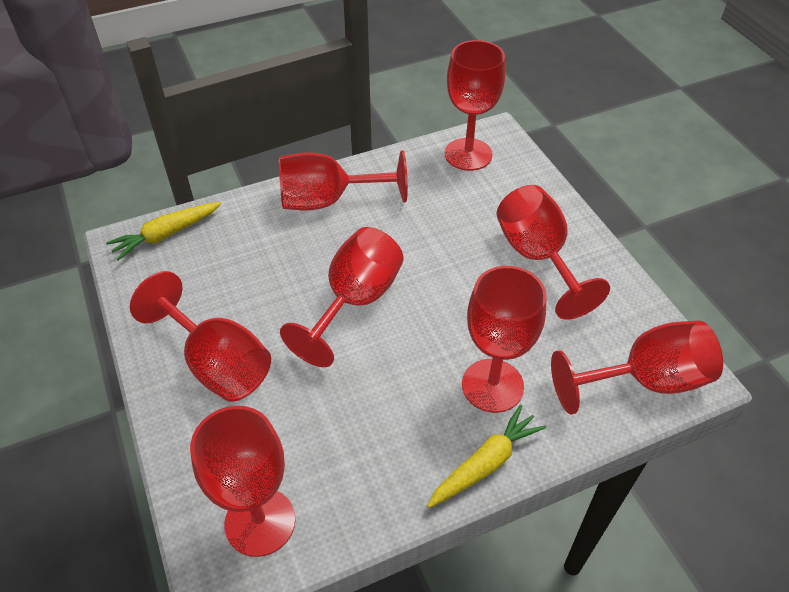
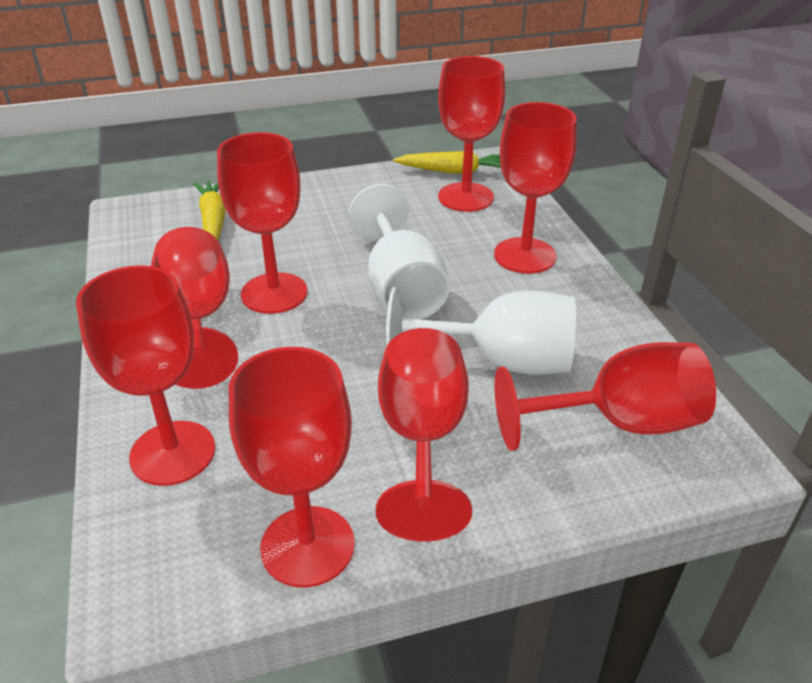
white goblet: none = 0 -> [349,184,450,320] [386,287,576,375] = 2

